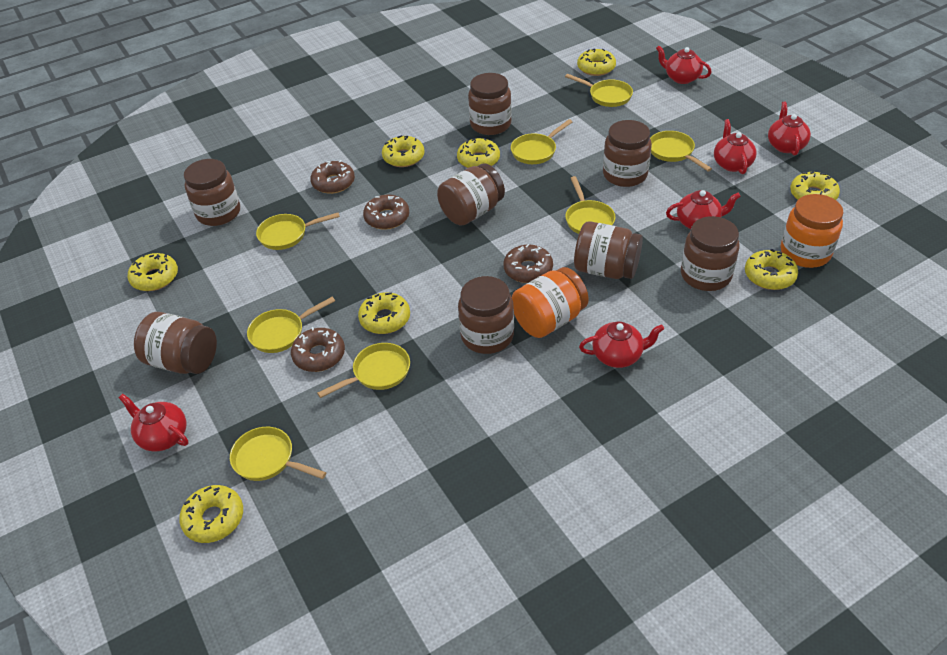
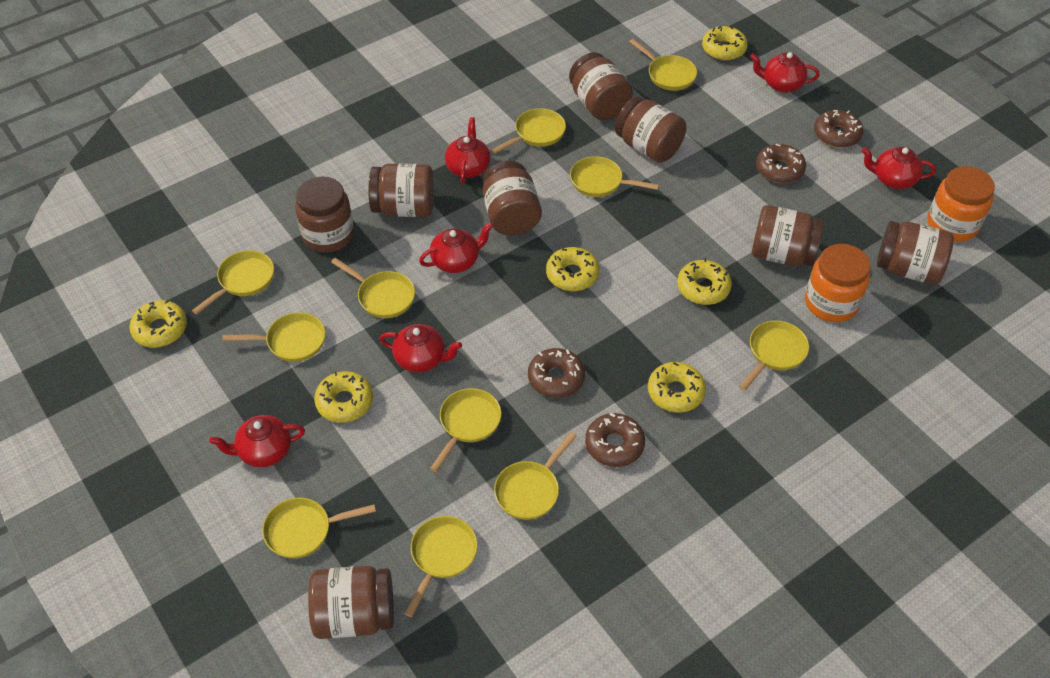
yellow donut: [128,253,178,291] [179,485,243,543] [358,292,410,334] [382,135,425,167] [457,138,500,168] [577,48,616,76] [745,249,798,290] [790,172,840,200] = 8 -> [130,300,187,347] [314,371,373,423] [546,247,600,291] [648,362,706,412] [677,258,732,305] [702,26,748,60] = 6
yellow pan: [230,427,326,481] [247,297,335,353] [256,212,340,250] [317,343,410,398] [511,119,572,164] [565,74,633,107] [565,176,615,234] [650,131,712,171] = 8 -> [192,250,274,315] [222,312,326,362] [262,498,376,559] [331,258,415,318] [404,516,478,617] [430,388,502,472] [492,108,566,154] [494,432,577,520] [570,156,659,197] [629,39,697,91] [739,320,809,391] = 11

